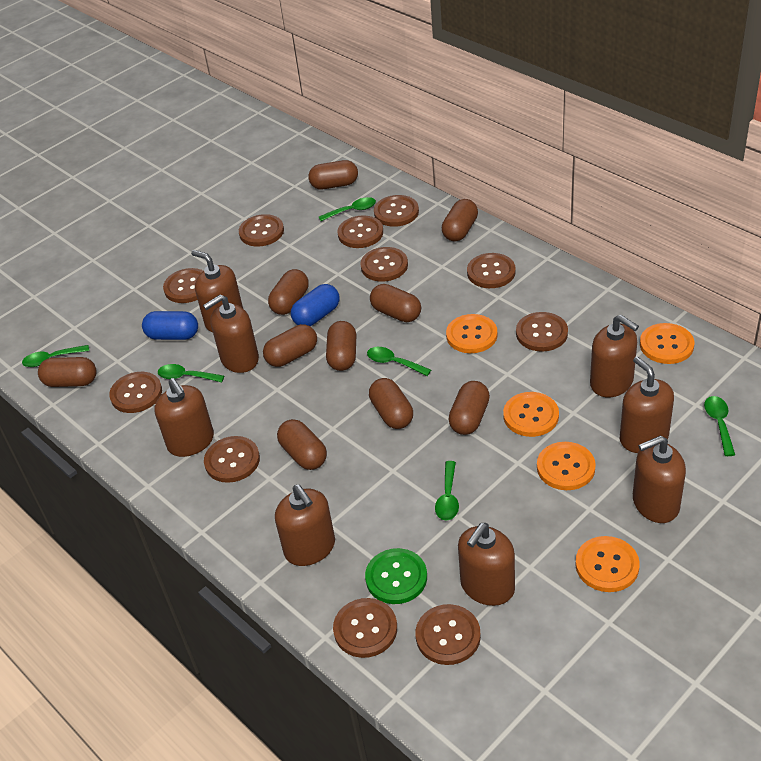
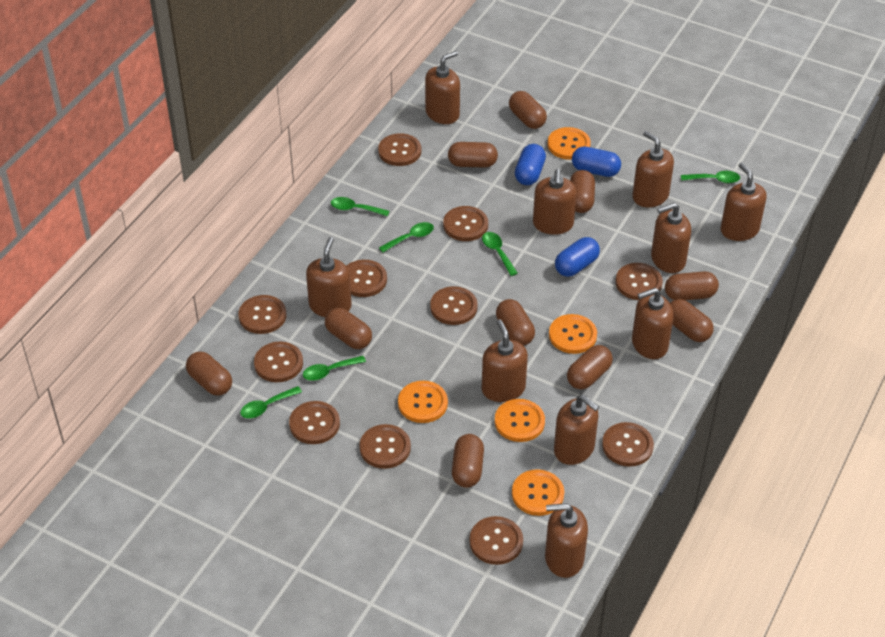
blue capsule: [142,311,198,340] [291,284,339,326] = 2 -> [515,144,546,185] [555,237,600,277] [572,147,621,177] = 3
brown soap dispenser: [154,378,214,457] [191,250,243,332] [203,295,259,373] [275,485,335,566] [458,523,515,606] [590,315,639,397] [620,356,674,453] [633,435,686,523] = 8 -> [306,237,352,317] [425,51,460,124] [482,319,528,402] [533,169,577,235] [545,503,588,578] [554,395,599,465] [632,131,674,207] [632,288,674,359] [651,203,691,273] [721,163,767,241] = 10
green button: [365,548,427,604] = 1 -> none = 0

